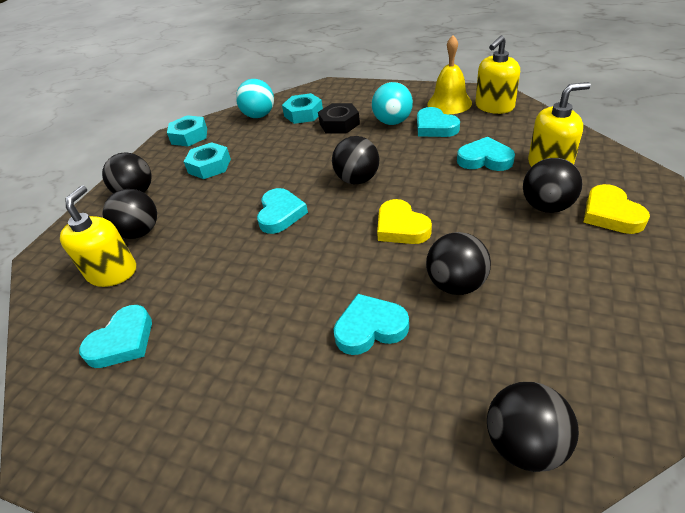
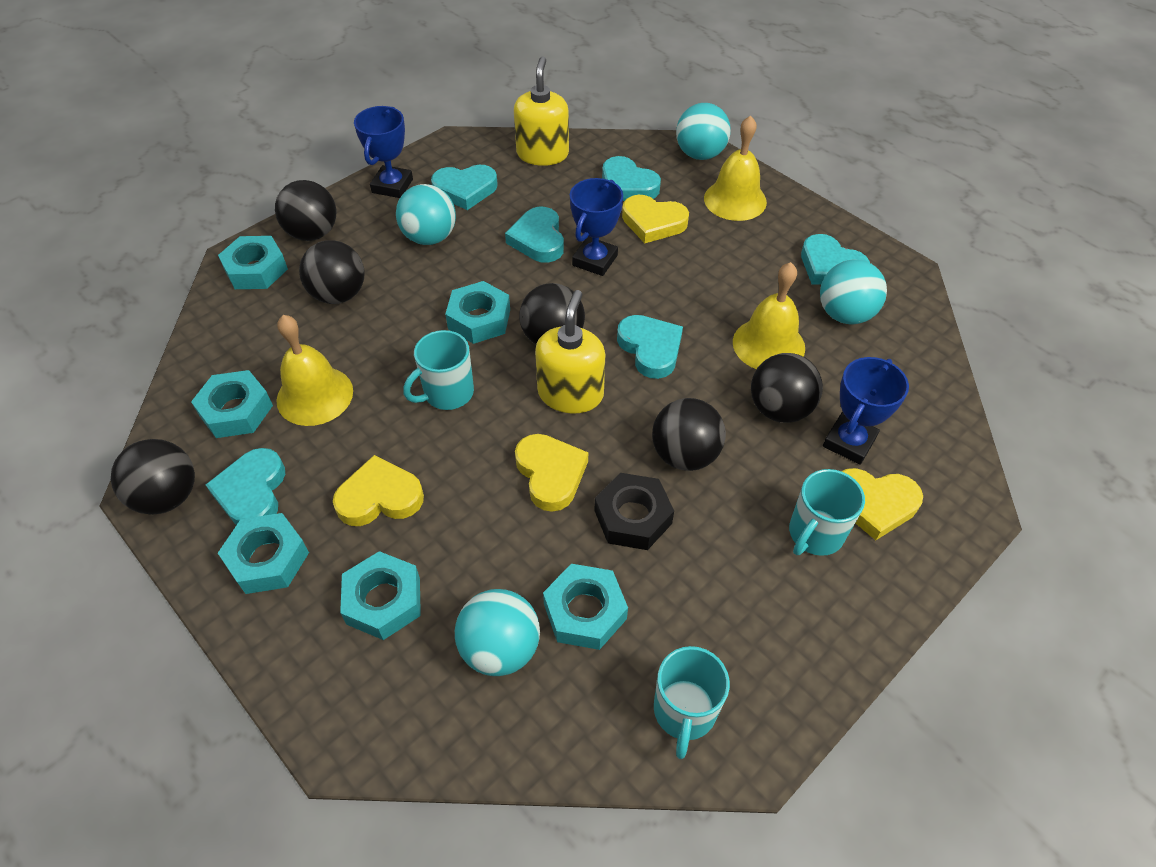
blue trophy: none = 0 -> [354,106,413,198] [570,178,623,276] [823,357,909,465] = 3
turquoise ball: [236,79,274,118] [372,82,413,125] = 2 -> [396,184,456,245] [455,589,540,676] [676,103,731,160] [820,260,887,325] = 4
turquoise heart: [79,305,152,368] [257,188,308,234] [334,294,409,355] [417,107,460,137] [457,137,515,171] = 5 -> [206,448,285,525] [431,165,498,210] [505,207,564,263] [602,156,661,201] [617,315,683,379] [801,234,870,285] = 6
turquoise mug: none = 0 -> [403,330,474,410] [654,646,730,759] [789,469,865,556] = 3
turquoise nut: [167,115,207,146] [184,142,231,179] [282,93,323,124] = 3 -> [191,370,273,438] [218,236,288,289] [218,513,309,594] [340,551,421,640] [445,281,510,344] [543,564,628,650] = 6
yellow bell: [428,35,472,114] = 1 -> [276,315,353,426] [704,116,767,221] [733,262,805,369] = 3
yellow heart: [377,199,432,244] [583,184,650,234] = 2 -> [333,455,424,526] [515,434,588,512] [622,195,689,243] [841,468,923,540] = 4
yellow soap dispenser: [60,185,136,287] [475,35,520,114] [528,82,591,167] = 3 -> [514,56,569,166] [535,290,605,414] = 2

